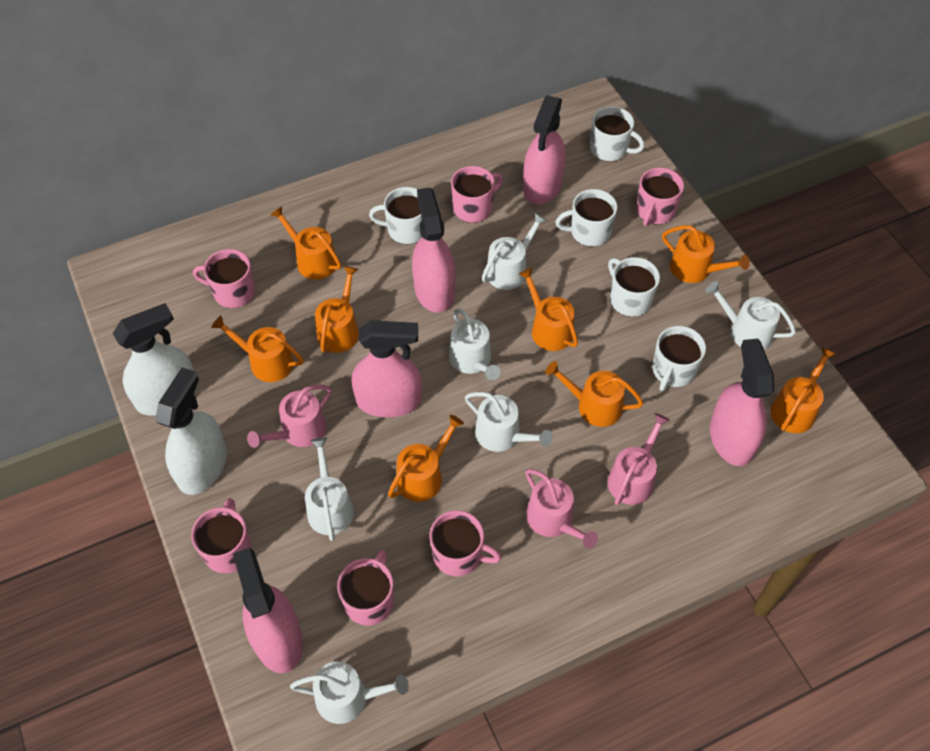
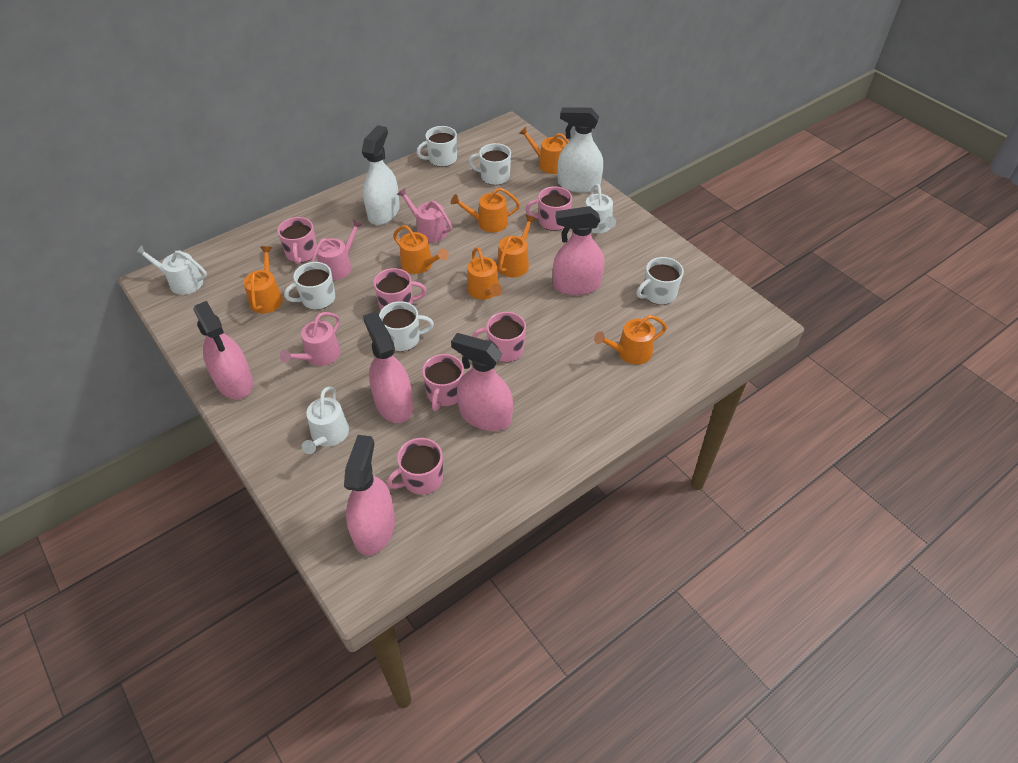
orange watering can: [211,315,303,382] [270,206,341,280] [315,266,359,353] [388,415,464,502] [519,268,578,351] [545,361,643,427] [662,225,750,283] [770,347,836,433] = 8 -> [244,246,283,314] [393,225,448,274] [451,188,520,232] [467,247,502,300] [497,215,536,278] [519,127,569,174] [594,315,667,364] = 7
white watering can: [290,661,409,724] [305,437,354,541] [449,308,501,380] [465,392,552,452] [482,213,547,290] [705,281,796,349] = 6 -> [135,245,207,295] [302,387,349,454] [585,184,616,233] = 3

